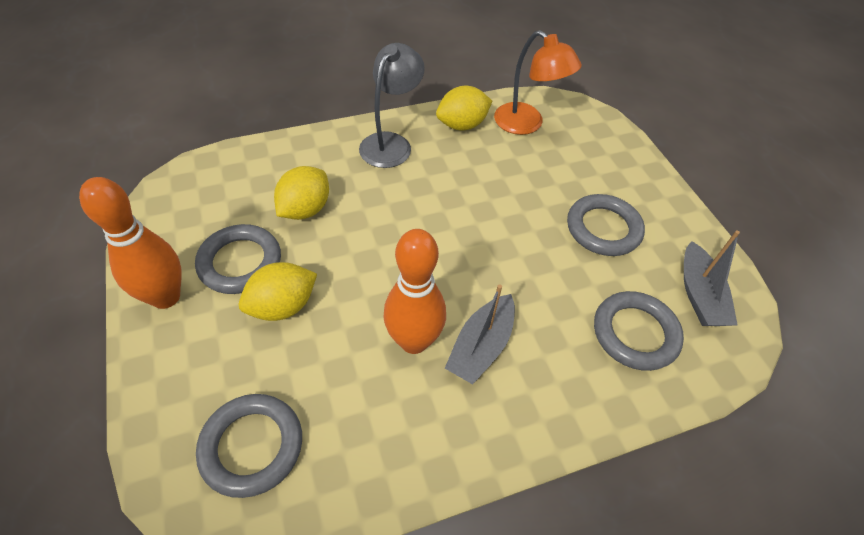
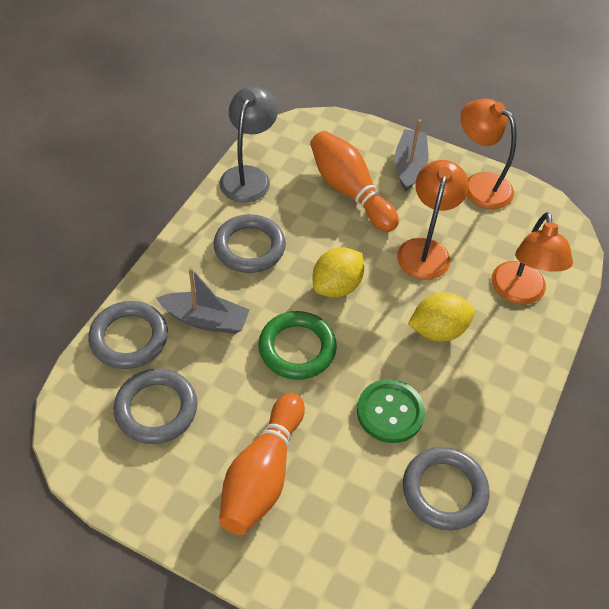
green button: none = 0 -> [357,379,425,443] = 1
green ring: none = 0 -> [258,311,337,380] = 1
orange lamp: [494,30,582,135] = 1 -> [397,160,469,280] [460,99,517,209] [492,212,573,305] = 3
yellow lemon: [239,262,317,321] [274,166,329,220] [436,86,492,130] = 3 -> [313,247,364,298] [408,292,475,342] = 2

